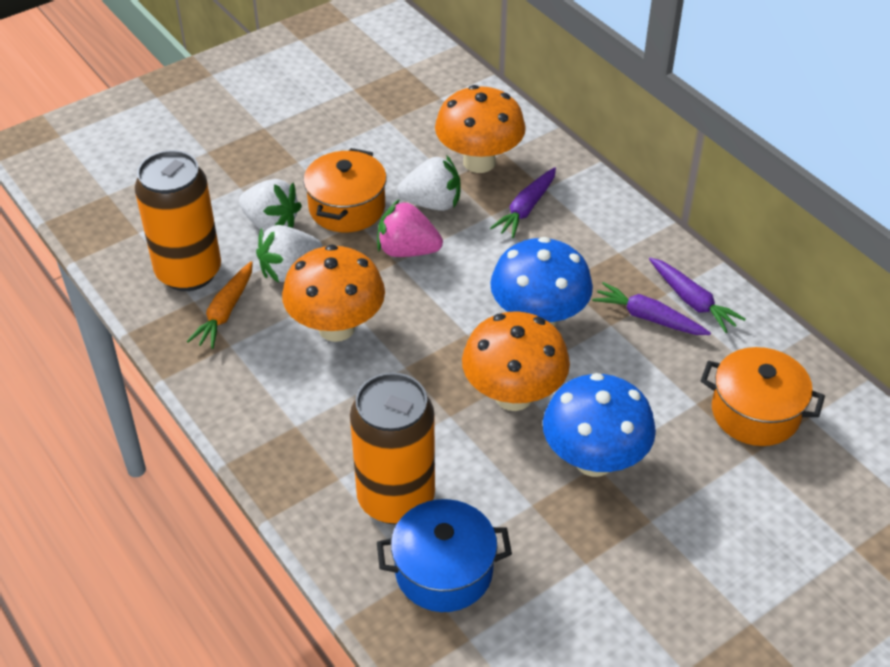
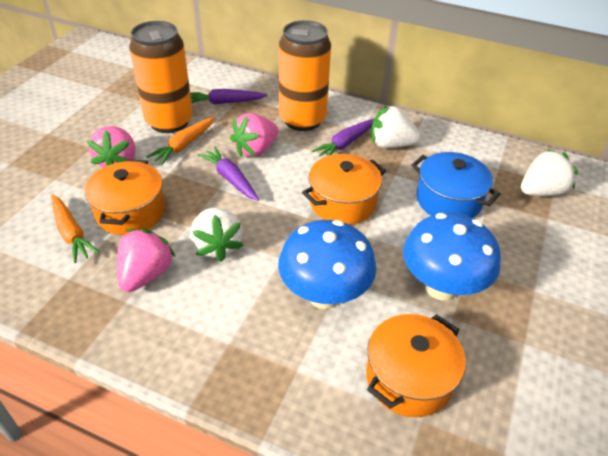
orange carrot: [187,261,253,349] = 1 -> [51,195,100,263] [146,117,214,165] = 2
orange mushroom: [282,244,385,342] [435,85,526,173] [462,311,570,411] = 3 -> none = 0
orange pot: [303,148,387,232] [701,347,825,446] = 2 -> [85,159,165,235] [302,154,386,225] [366,314,466,417] = 3
pink strawberry: [377,199,443,257] = 1 -> [87,126,136,168] [117,229,176,292] [230,113,278,157] = 3

